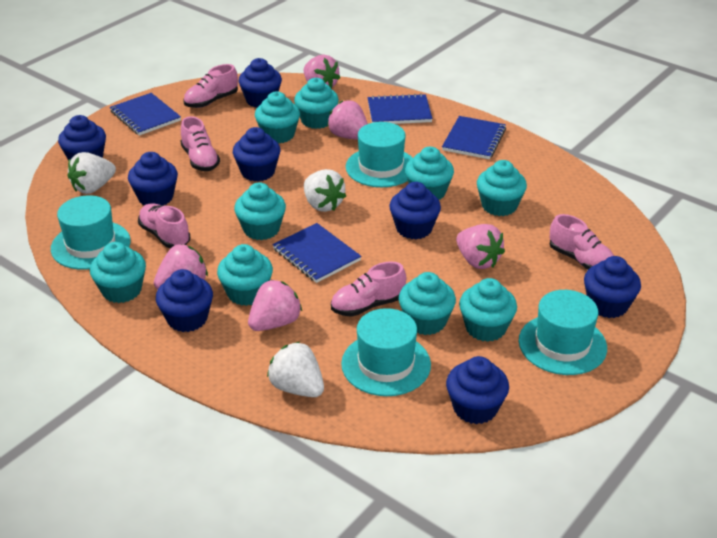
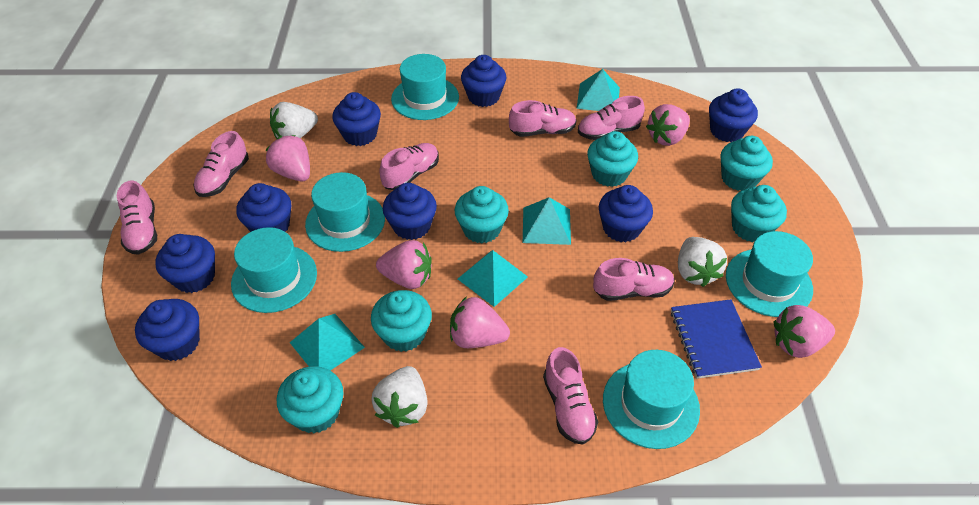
blue notebook: [110,93,181,136] [273,223,361,283] [367,93,433,124] [442,116,506,159] = 4 -> [671,299,762,379] = 1
pink shoe: [138,203,190,248] [181,116,220,171] [183,64,238,108] [331,261,406,317] [550,214,614,269] = 5 -> [117,180,157,255] [194,131,249,197] [379,143,439,190] [509,100,577,137] [543,347,598,445] [578,96,645,140] [593,258,675,301] = 7
turquoise cupcake: [90,242,146,303] [217,244,273,306] [234,182,286,240] [255,91,300,144] [294,78,339,129] [399,272,456,335] [405,147,454,200] [459,278,517,342] [477,160,527,216] = 9 -> [277,366,343,433] [371,290,432,352] [455,186,509,243] [587,131,638,187] [720,136,773,191] [731,185,787,242] = 6
turquoise hat: [51,195,131,270] [341,308,431,396] [346,122,412,187] [519,290,607,375] = 4 -> [231,227,317,313] [305,172,385,252] [391,54,459,120] [603,350,700,449] [726,231,813,317] = 5
turquoise pyramid: none = 0 -> [290,314,365,371] [458,250,528,307] [523,197,571,245] [577,69,620,111] = 4

